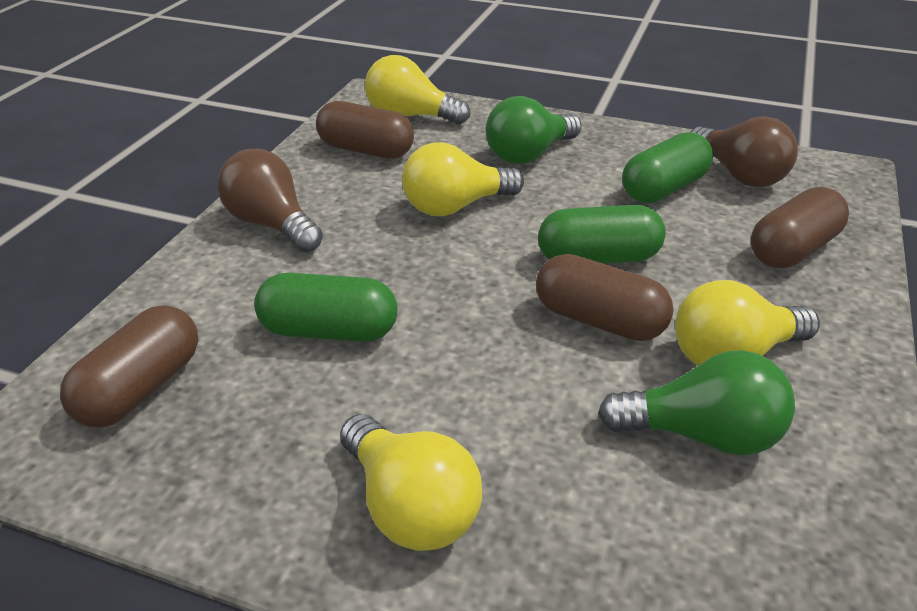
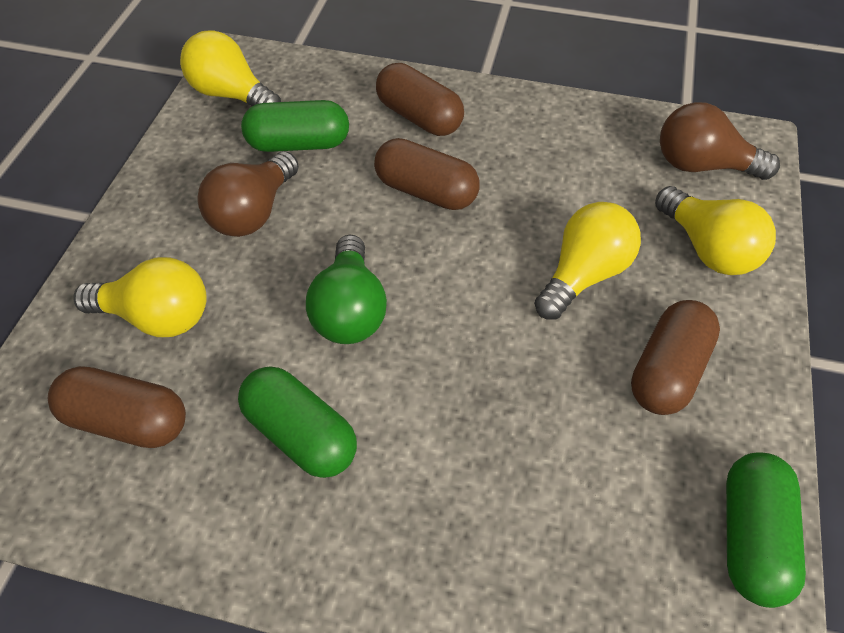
green light bulb: [486,96,582,164] [598,350,795,456] = 2 -> [306,235,387,344] = 1

